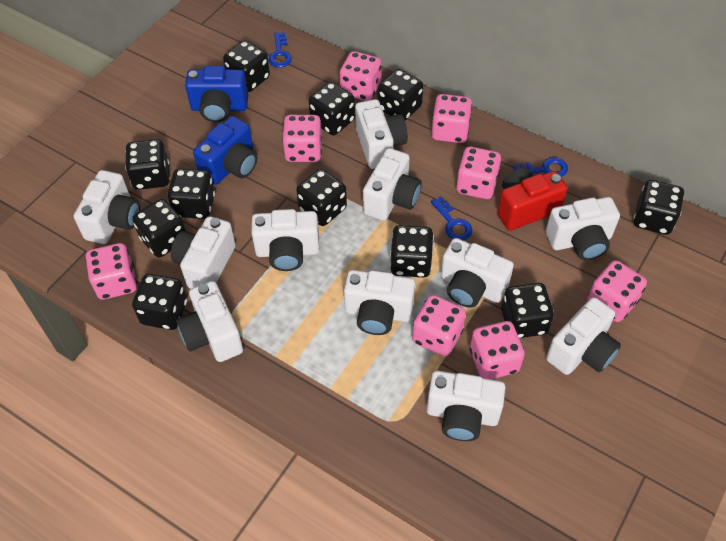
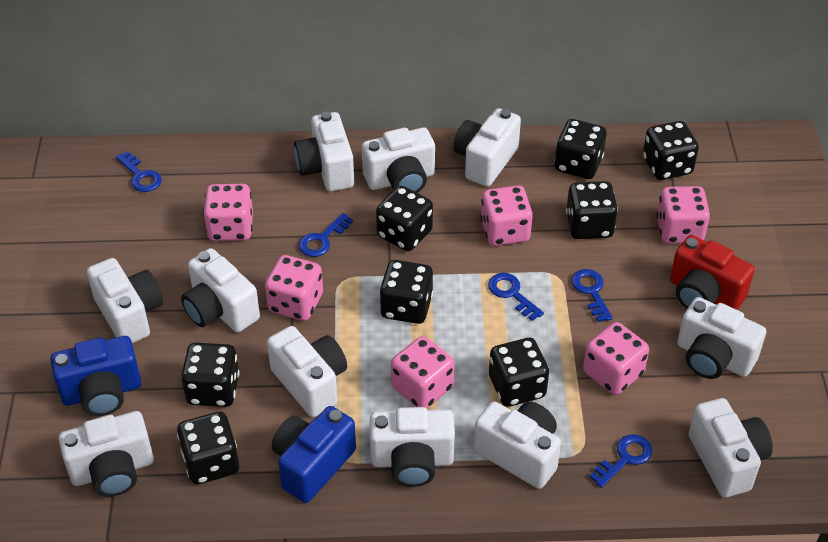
black dice: [125,139,169,190] [132,199,186,257] [132,274,187,330] [167,168,215,219] [223,40,270,92] [296,169,347,226] [309,82,355,135] [378,69,423,121] [390,225,434,278] [501,283,554,338] [634,180,684,235] = 11 -> [177,412,239,484] [181,343,240,407] [376,186,433,251] [379,260,433,324] [489,338,549,407] [554,119,606,179] [566,181,618,239] [643,121,699,180] = 8
blue key: [268,32,292,68] [431,197,472,240] [513,157,568,177] = 3 -> [116,151,162,192] [299,213,353,257] [488,273,544,321] [571,269,613,322] [590,434,652,488] = 5
pink dice: [86,243,137,300] [282,115,322,162] [340,51,382,101] [412,295,466,357] [431,94,472,143] [456,147,501,199] [470,321,525,379] [587,260,647,322] = 8 -> [203,184,253,241] [265,255,323,321] [391,336,455,409] [480,185,533,246] [583,322,649,395] [656,186,710,244] = 6

